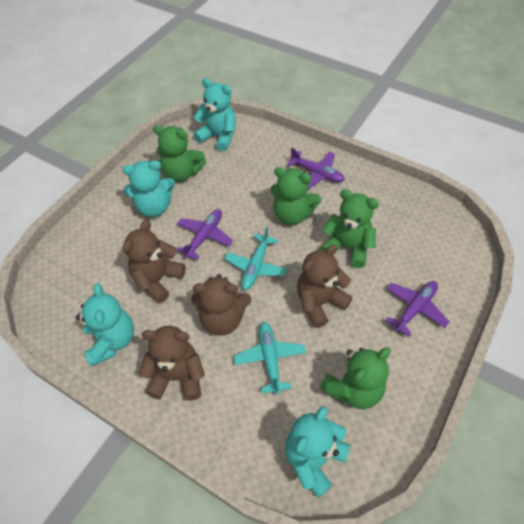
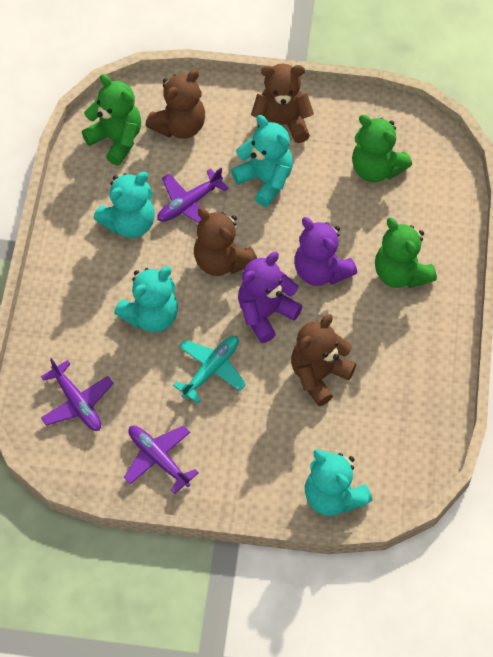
green teddy bear: [153,125,206,182] [271,167,321,225] [319,348,391,409] [320,189,379,268] = 4 -> [82,74,141,165] [352,115,412,182] [375,217,437,288] = 3
purple teddy bear: none = 0 -> [238,252,302,343] [294,217,357,286] = 2
turquoise plane: [224,226,287,290] [234,322,306,395] = 2 -> [173,336,246,404] = 1

